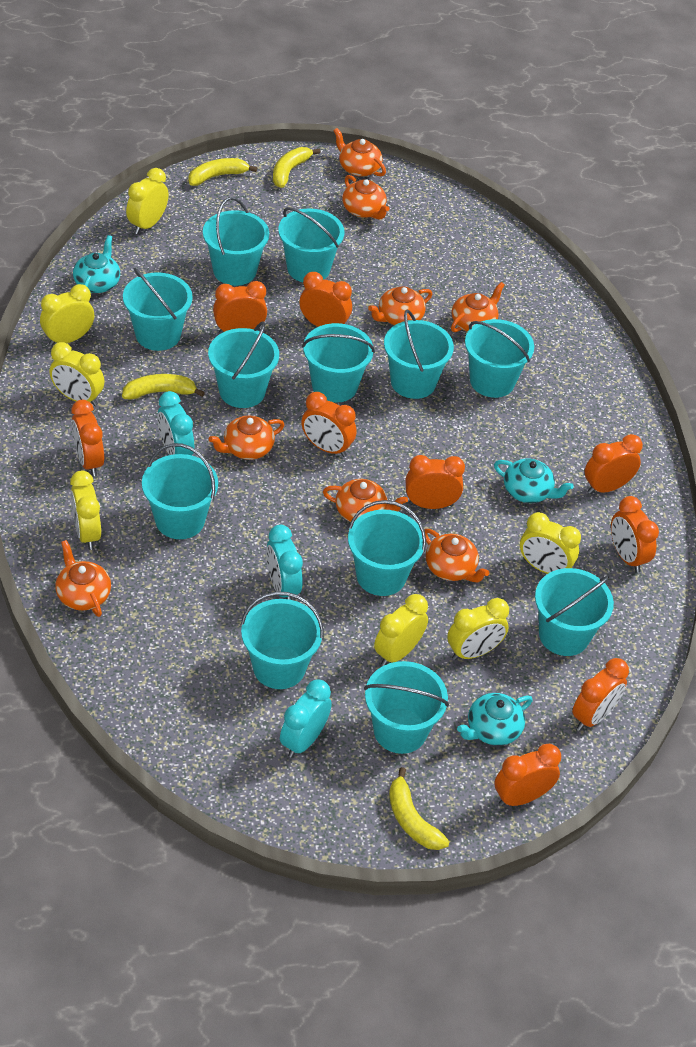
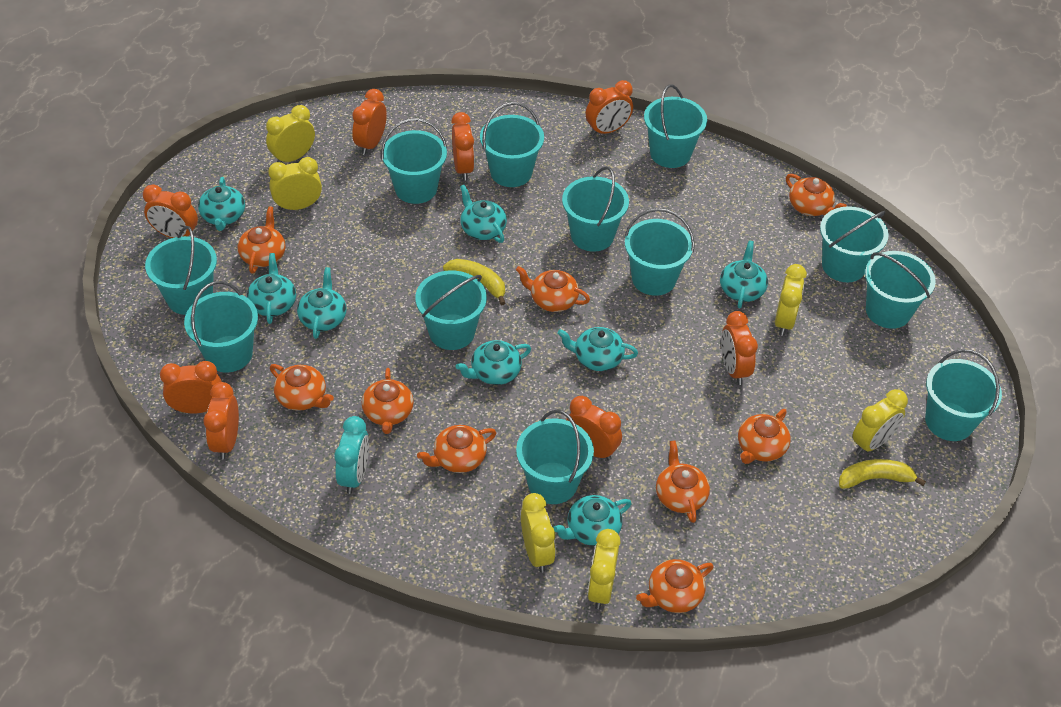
orange clock: [71,400,104,476] [213,281,267,334] [300,272,352,327] [301,392,357,457] [406,455,465,509] [494,744,561,806] [572,658,629,730] [585,434,643,494] [611,496,659,573] = 9 -> [143,184,198,238] [160,361,222,413] [203,382,239,460] [352,89,387,155] [451,112,474,181] [566,396,622,461] [586,80,633,136] [721,311,758,385] = 8
orange teapot: [55,540,111,617] [209,416,285,460] [323,479,408,522] [333,128,386,177] [342,175,390,220] [368,286,432,325] [425,529,489,582] [451,282,505,332] = 8 -> [237,206,286,274] [270,364,334,411] [362,368,414,434] [417,425,497,473] [516,266,590,312] [636,559,713,613] [656,440,710,523] [738,409,791,464] [786,174,847,216] = 9
turquoise clock: [157,391,194,455] [266,525,303,600] [280,680,332,758] = 3 -> [334,416,369,494] = 1
turquoise teapot: [73,235,120,293] [457,693,533,746] [494,458,574,503] = 3 -> [198,177,245,231] [247,253,296,324] [297,267,347,339] [456,340,531,385] [460,185,507,243] [553,495,632,546] [557,327,638,371] [720,241,768,308] = 8
yellow banana: [122,374,205,400] [188,158,257,186] [273,147,321,188] [389,767,450,850] = 4 -> [443,259,505,306] [839,459,926,489] = 2
yellow clock: [40,284,94,346] [49,342,104,406] [70,471,101,550] [126,168,169,234] [374,594,428,666] [447,598,509,660] [520,512,581,574] = 7 -> [266,105,315,163] [268,157,322,211] [521,493,556,572] [587,529,621,609] [775,264,807,336] [852,389,908,454] = 6

